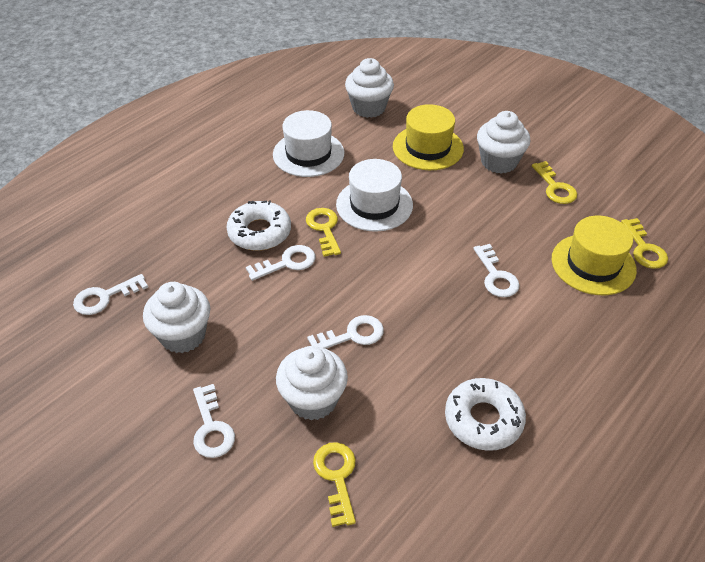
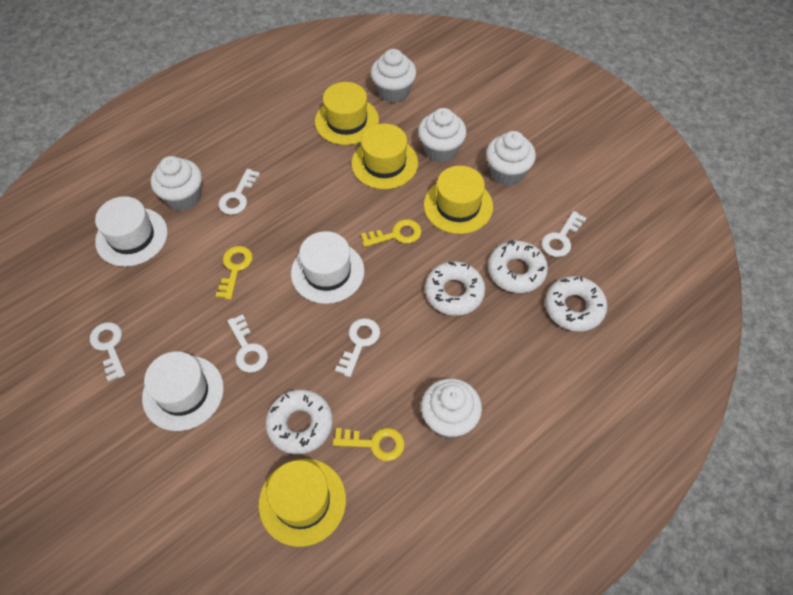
white cupcake: [143,282,210,353] [276,346,348,421] [345,58,394,118] [477,111,531,174] = 4 -> [151,156,202,211] [371,49,416,103] [418,108,467,163] [421,378,482,439] [486,131,536,186] = 5
white donut: [227,200,291,251] [445,378,526,451] = 2 -> [266,390,333,454] [425,261,485,316] [488,240,548,293] [545,276,607,332] = 4
white hat: [273,110,344,177] [336,159,413,232] = 2 -> [95,196,168,267] [142,352,224,431] [291,231,364,304] = 3
yellow hat: [393,104,464,170] [552,216,637,295] = 2 -> [259,459,346,547] [315,82,379,145] [351,124,418,189] [424,166,493,234] = 4
yellow key: [306,208,341,257] [313,442,356,527] [532,161,577,204] [621,218,668,269] = 4 -> [216,246,253,300] [333,428,405,461] [361,219,421,247] = 3

